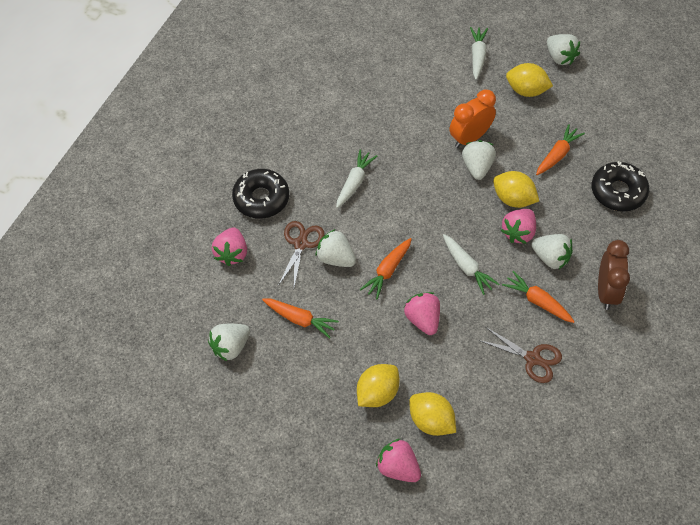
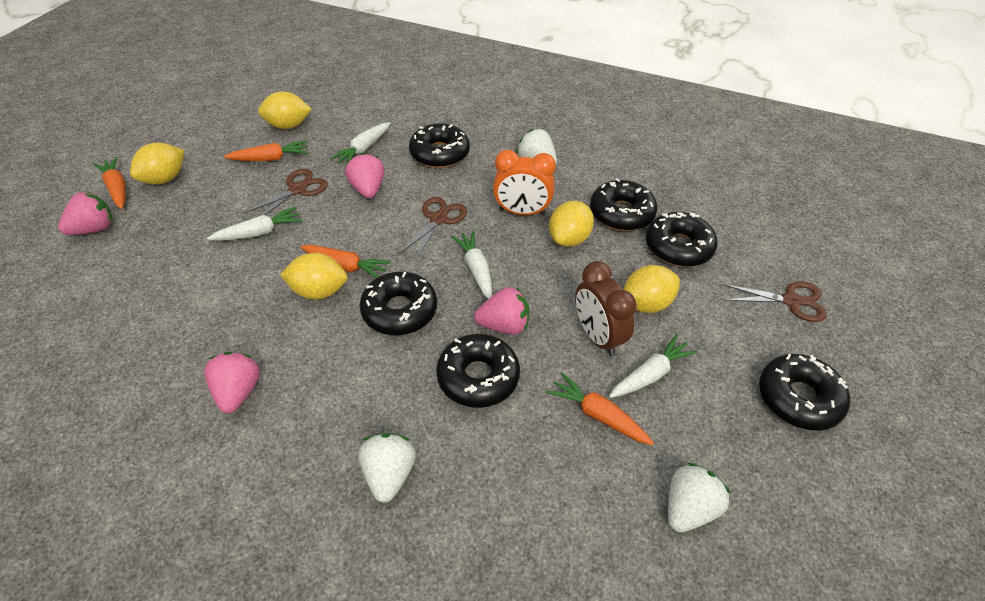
black donut: [232,169,289,219] [592,161,649,212] = 2 -> [360,272,437,335] [409,123,470,168] [436,334,520,408] [590,178,657,231] [646,212,718,267] [759,354,850,431] = 6
brown scissors: [278,221,324,287] [478,327,562,383] = 2 -> [243,169,328,215] [399,197,467,260] [722,281,827,322] = 3
white carrot: [336,149,377,208] [443,234,499,295] [470,27,488,80] = 3 -> [207,206,303,241] [330,122,390,166] [451,230,492,299] [609,334,698,398] = 4
white strawberry: [208,324,250,361] [316,229,356,267] [462,140,496,180] [531,234,573,269] [547,34,580,65] = 5 -> [358,433,416,503] [516,129,557,164] [668,463,731,532] = 3
yellow lemon: [357,364,400,407] [409,392,456,436] [493,171,539,208] [506,63,553,97] = 4 -> [130,143,185,184] [258,91,312,129] [280,253,348,300] [549,201,594,247] [624,265,680,313] = 5

